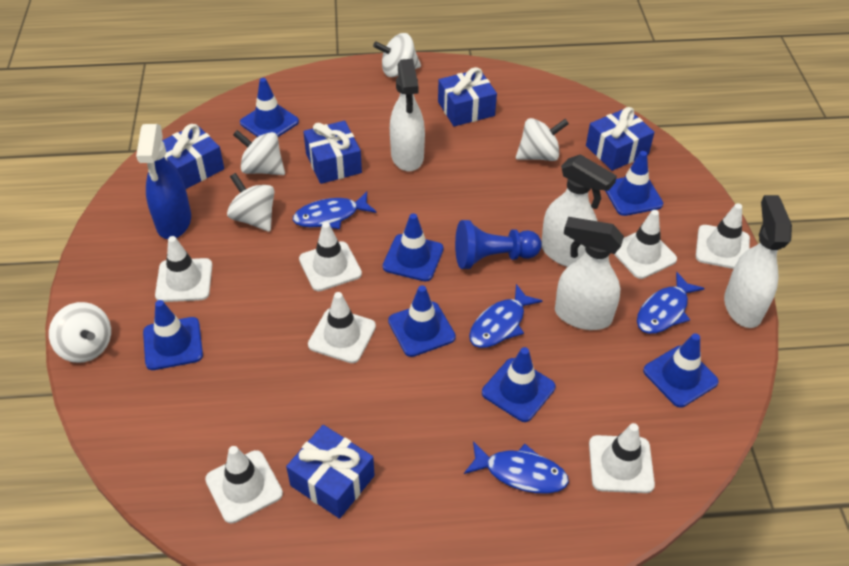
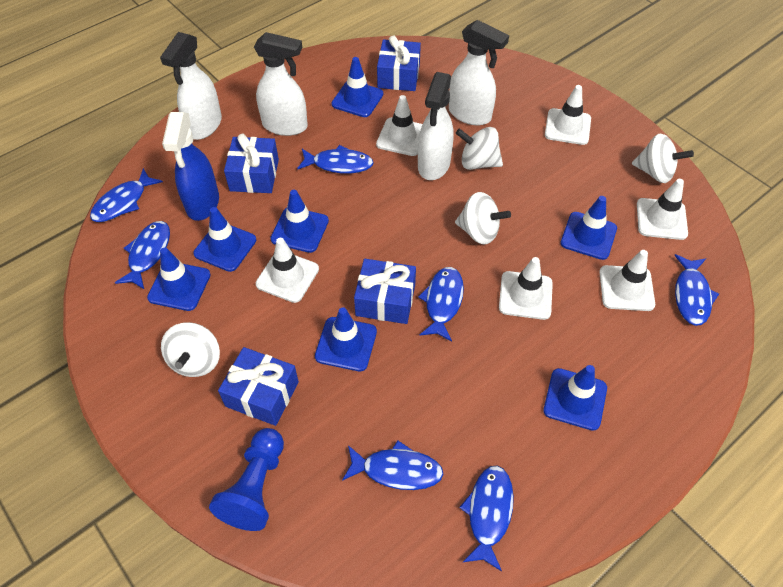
blue fish: [293,192,377,229] [464,441,569,493] [469,284,542,348] [637,272,705,334] = 4 -> [90,168,163,222] [115,221,170,289] [297,145,374,174] [342,440,443,490] [418,267,464,342] [459,466,514,571] [674,254,719,326] = 7
blue gift: [162,124,224,189] [286,425,375,519] [303,121,362,184] [438,67,497,126] [586,107,655,171] = 5 -> [218,347,299,426] [224,133,279,193] [354,259,416,324] [377,36,421,91] = 4
white spinning top: [49,302,111,363] [227,173,274,232] [233,130,285,175] [373,33,421,77] [516,118,569,161] = 5 -> [161,322,220,377] [455,192,511,245] [456,127,503,170] [632,134,694,183] = 4
white traffic cone: [155,236,212,302] [205,446,283,523] [299,222,362,291] [308,292,376,363] [589,423,655,493] [614,210,677,279] [696,203,750,269] = 7 -> [256,238,319,303] [376,95,422,156] [499,257,553,320] [545,85,591,145] [599,250,655,311] [637,179,688,240] = 6

